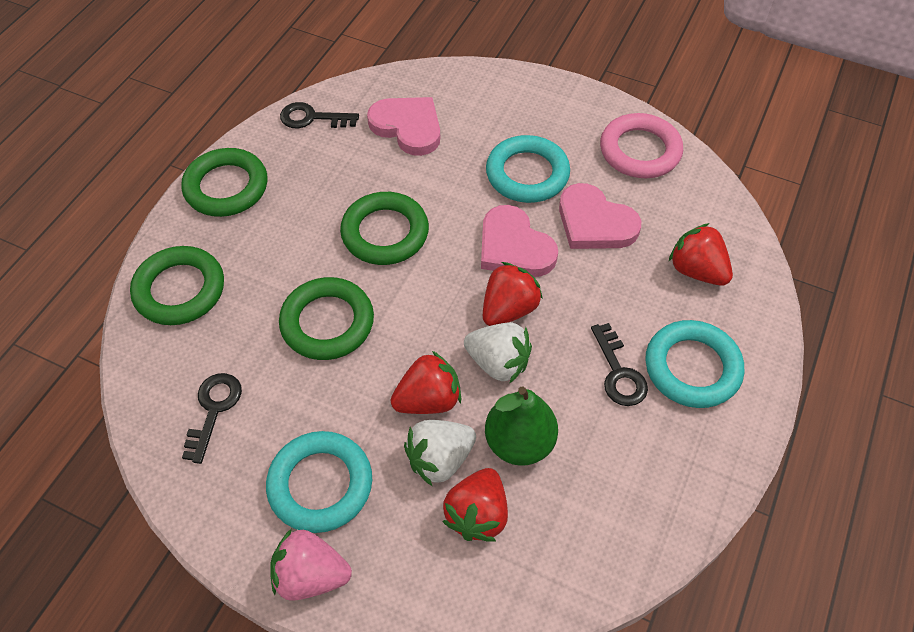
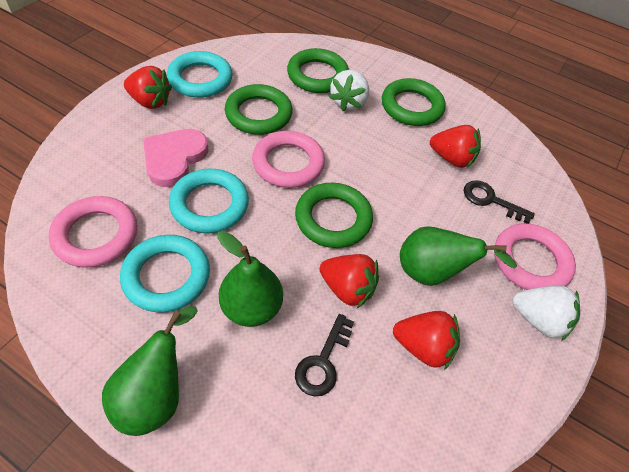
black key: [182,373,242,464] [280,102,359,128] [591,323,648,406] = 3 -> [295,314,354,397] [464,180,535,224] = 2
green pear: [485,386,558,466] = 1 -> [102,306,198,436] [217,231,283,327] [400,226,517,286] = 3
pink heart: [367,97,440,156] [481,205,558,277] [559,183,641,249] = 3 -> [143,129,209,187] = 1
pink ring: [600,113,683,178] = 1 -> [49,196,137,268] [252,131,325,188] [494,223,576,290] = 3
pink strawberry: [270,529,352,601] = 1 -> none = 0

